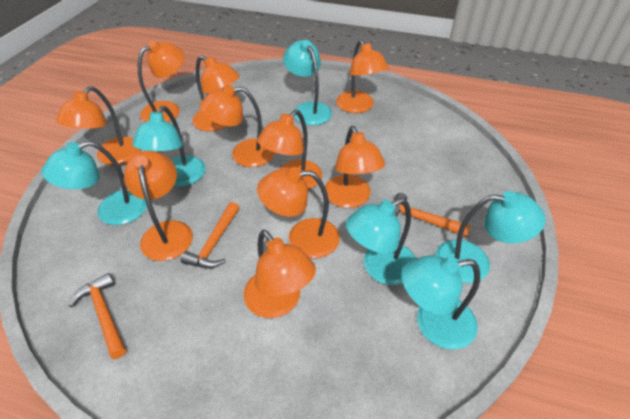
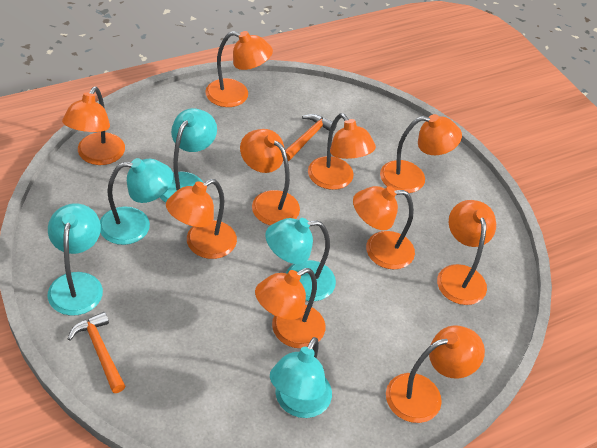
orange hammer: [69,273,126,359] [181,202,239,268] [394,193,471,237] = 3 -> [68,312,125,393] [285,114,337,161] = 2
turquoise lamp: [42,141,147,225] [132,106,206,187] [283,40,332,125] [346,198,416,285] [401,255,480,350] [435,191,546,283] = 6 -> [47,203,103,316] [100,158,173,245] [160,108,217,203] [265,218,336,301] [270,337,332,418] = 5

